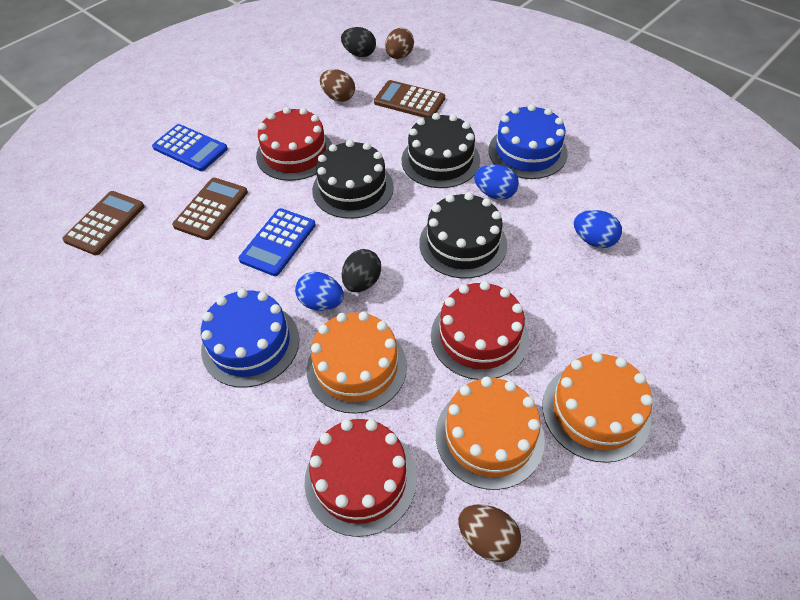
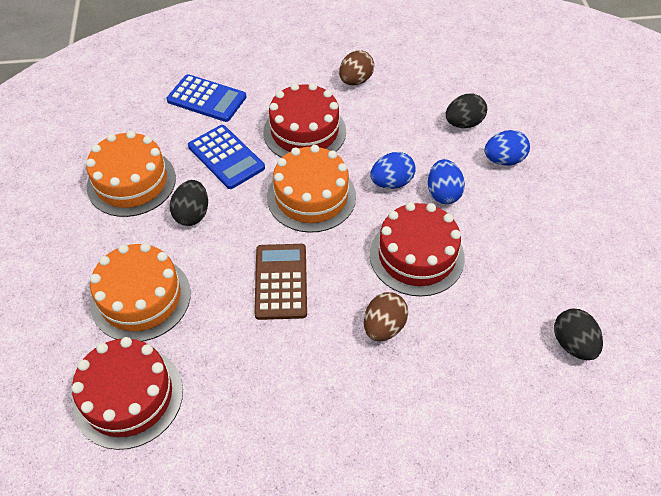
black cake: [312,140,394,219] [402,113,480,188] [419,192,507,278] = 3 -> none = 0
black egg: [341,27,376,57] [342,249,381,292] = 2 -> [170,180,208,226] [446,94,487,128] [554,309,603,360] = 3
blue cake: [201,289,299,387] [489,104,568,179] = 2 -> none = 0
brown calculator: [62,191,145,255] [172,178,248,240] [374,80,445,118] = 3 -> [254,244,307,320] = 1
brown egg: [320,69,355,102] [385,28,414,59] [458,505,521,562] = 3 -> [339,50,374,85] [364,292,408,341] = 2

